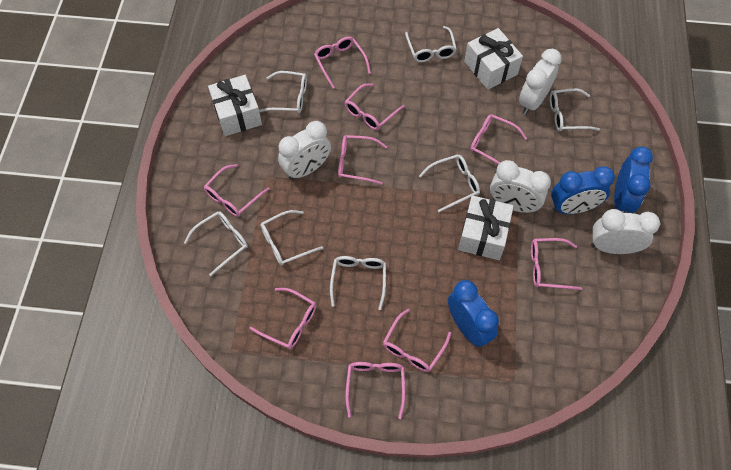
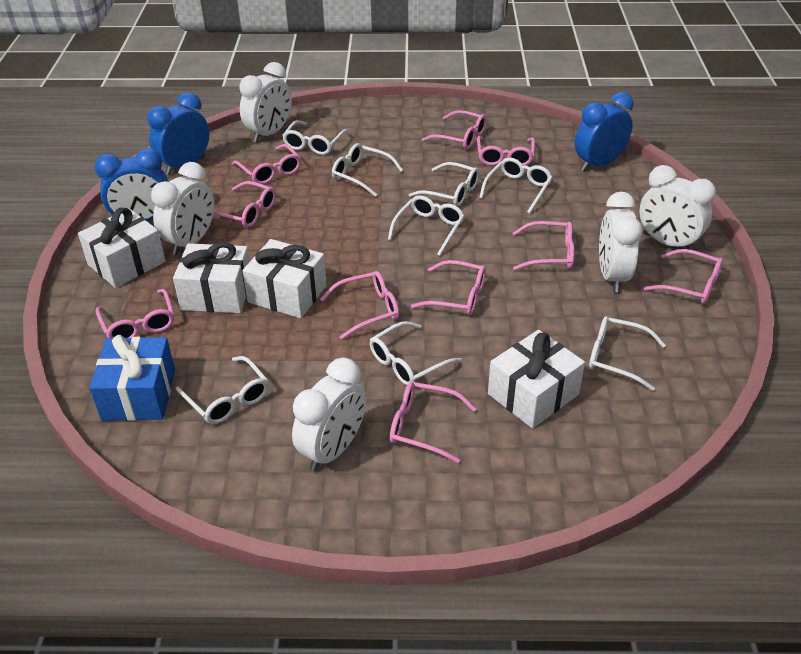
blue gift: none = 0 -> [89,335,175,421] = 1
pink glasses: [204,164,270,217] [250,288,316,349] [314,37,371,88] [338,135,387,185] [345,84,405,130] [345,362,405,419] [383,309,451,372] [470,114,527,164] [531,238,582,290] = 9 -> [96,289,174,338] [213,181,276,228] [232,144,301,184] [321,271,399,339] [390,382,476,463] [411,260,486,315] [422,110,487,149] [477,136,535,166] [513,221,574,270] [644,249,723,304] = 10
white clock: [278,121,331,180] [490,160,551,213] [519,49,562,115] [591,209,660,254] = 4 -> [151,162,214,255] [239,62,292,143] [292,358,366,472] [599,192,642,292] [639,165,716,250] = 5
white gift: [208,75,262,136] [458,196,514,260] [464,28,523,90] = 3 -> [78,208,166,288] [173,242,250,313] [242,239,327,318] [488,330,585,428] = 4
white glasses: [184,211,248,276] [259,71,307,113] [260,210,323,266] [330,256,386,310] [405,26,457,62] [419,154,480,212] [550,88,600,132] = 7 -> [176,356,269,424] [282,120,349,155] [332,143,403,197] [370,321,462,385] [388,196,464,256] [409,162,479,207] [479,158,553,214] [589,316,666,391] = 8

